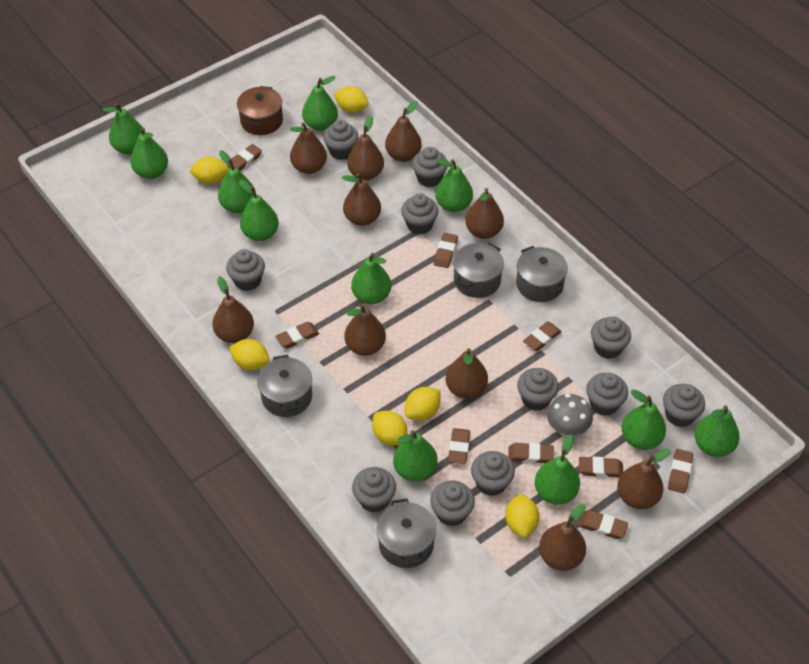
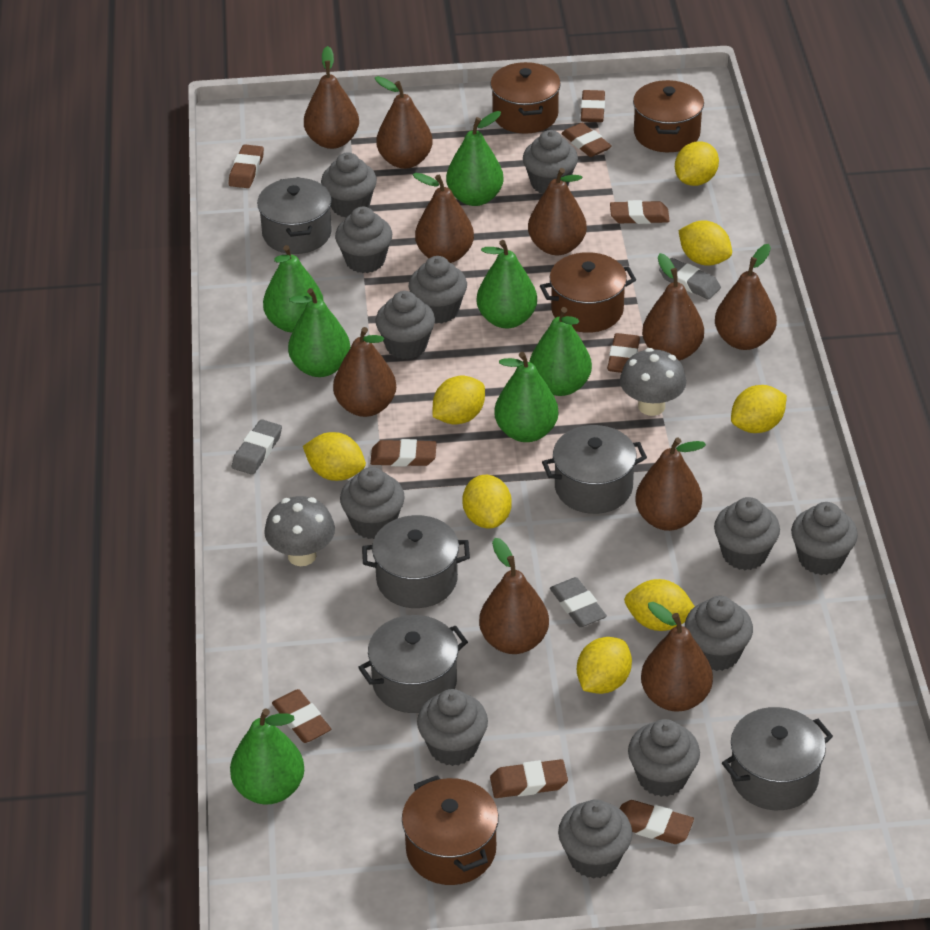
brown pot: [237,86,283,135] = 1 -> [402,776,499,885] [490,62,561,134] [540,252,636,333] [633,80,704,152] = 4
green pear: [103,103,145,154] [130,128,168,179] [218,150,256,213] [239,180,279,241] [302,76,338,131] [351,253,391,304] [393,430,438,482] [435,159,473,212] [535,435,580,505] [622,389,666,450] [694,405,740,457] = 11 -> [230,709,304,804] [263,245,324,332] [288,288,350,377] [446,111,504,206] [477,240,537,328] [494,352,558,442] [529,307,592,396] = 7
grey cupcake: [226,249,265,291] [323,120,358,160] [352,467,396,513] [401,193,439,235] [412,147,447,187] [430,481,475,526] [471,451,515,496] [517,368,559,411] [586,373,628,416] [591,316,631,359] [663,384,705,427] = 11 -> [321,152,377,218] [335,207,392,273] [340,467,405,539] [376,291,435,359] [409,256,467,324] [417,689,488,766] [523,130,578,194] [558,799,632,879] [628,719,700,797] [685,596,753,671] [714,497,780,570] [791,502,858,575] = 12
grey eraser: none = 0 -> [232,419,282,475] [550,577,607,627] [659,258,721,299] = 3
grey mushroom: [547,394,593,437] = 1 -> [264,496,335,566] [620,348,686,416] = 2
grey pot: [257,355,312,417] [377,498,436,568] [453,243,504,298] [516,246,568,302] = 4 -> [257,177,332,254] [358,615,468,713] [362,515,470,608] [542,425,647,514] [722,707,833,810] = 5
yellow lemon: [189,157,229,184] [229,339,270,370] [334,86,369,113] [372,411,407,446] [405,387,440,421] [505,494,540,538] = 6 -> [303,432,366,481] [433,376,485,425] [462,475,512,529] [577,637,632,694] [624,579,695,631] [675,141,719,186] [678,220,732,266] [731,385,787,433] = 8

